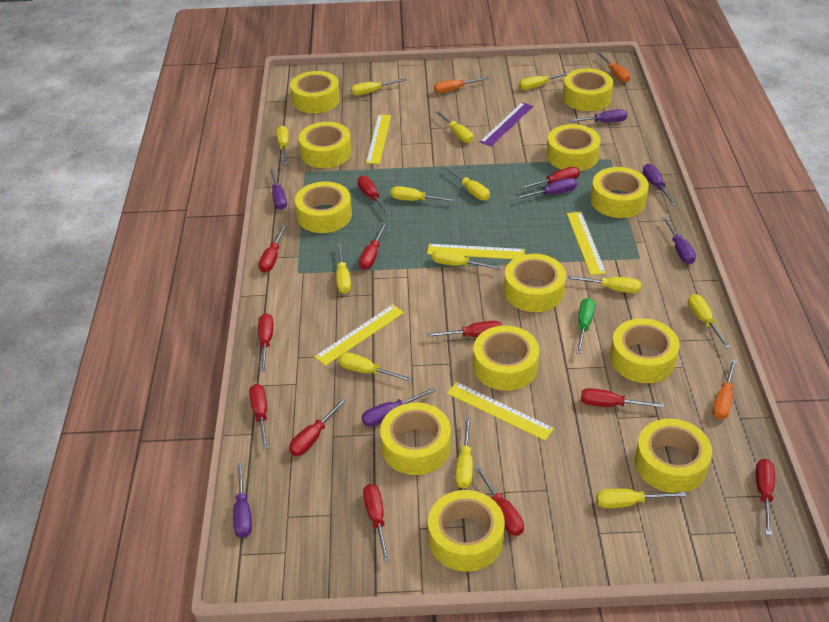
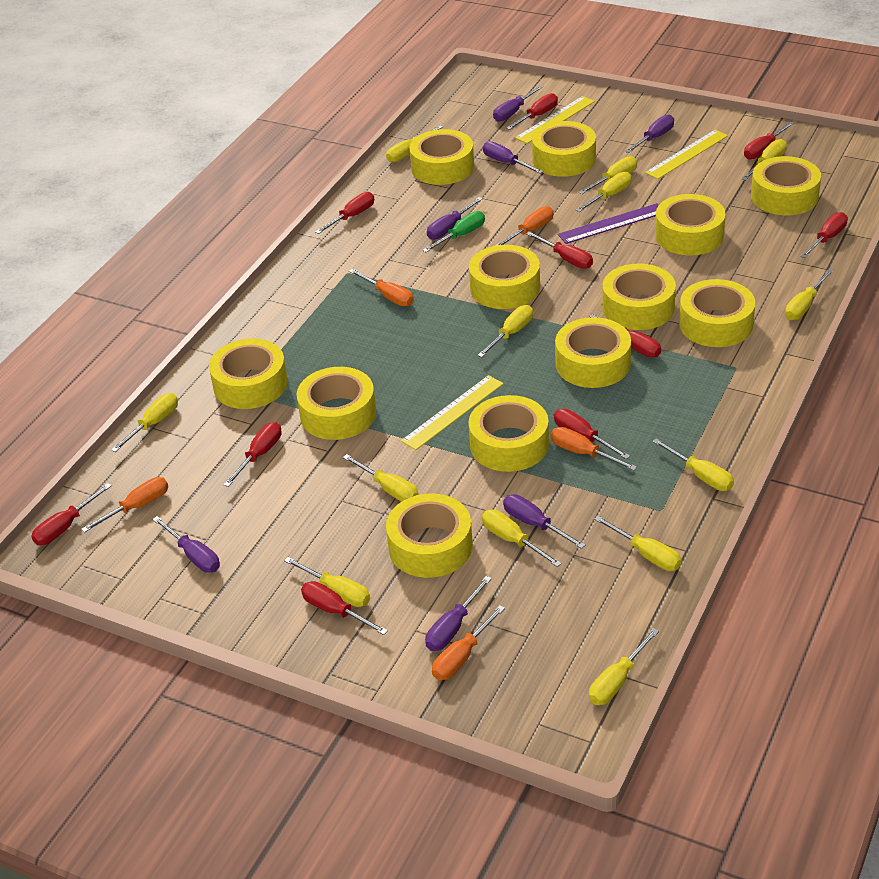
orange screwdriver: [434,77,489,93] [597,52,630,83] [712,359,737,420] = 3 -> [81,477,168,533] [349,269,414,306] [432,605,505,680] [495,206,554,246] [551,427,637,470] = 5
red screwdriver: [249,384,268,449] [258,313,273,372] [259,225,287,273] [289,398,347,456] [357,176,391,215] [359,223,387,270] [363,484,390,562] [427,321,502,337] [474,465,524,536] [520,167,580,190] [581,388,664,408] [756,459,775,536] = 12 -> [31,483,112,545] [223,422,282,487] [301,581,388,635] [315,192,374,234] [506,93,558,130] [526,231,593,269] [554,409,630,459] [589,314,661,358] [744,122,794,159] [800,212,848,258] = 10
yellow ruler: [314,305,404,366] [366,114,391,164] [427,244,525,259] [447,382,554,441] [567,212,606,275] = 5 -> [401,375,503,450] [515,96,595,144] [645,130,728,179] = 3

